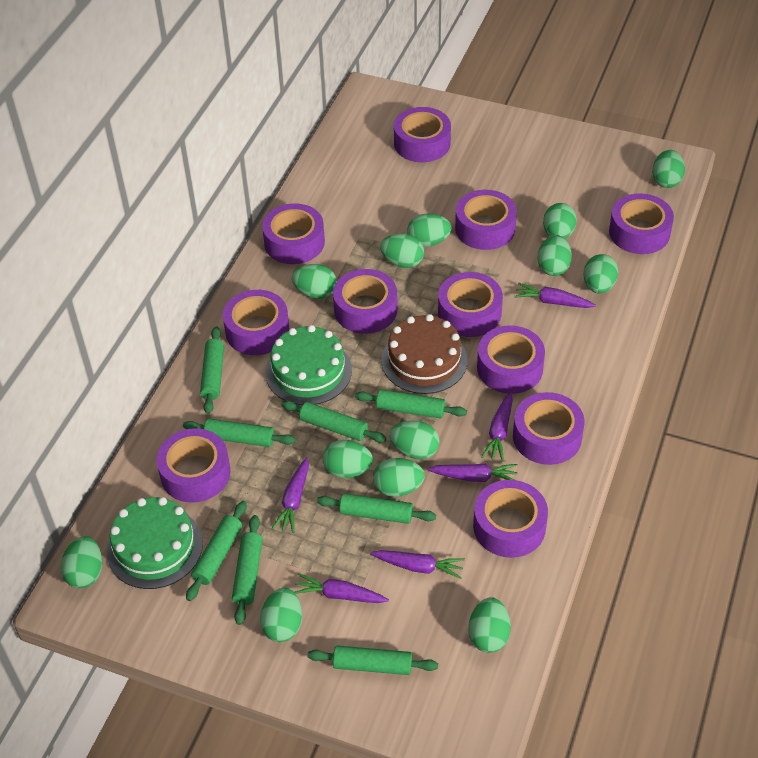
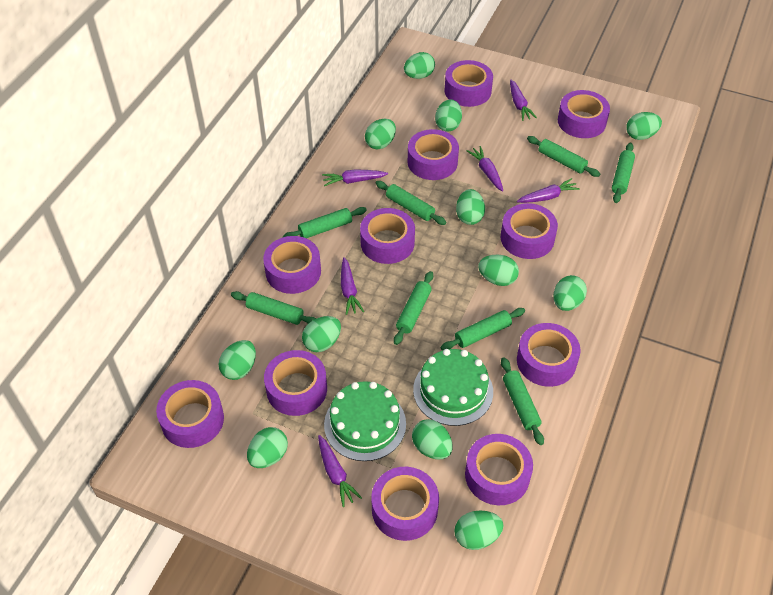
brown cake: [381,314,468,394] = 1 -> none = 0
green egg: [61,536,102,588] [260,588,302,642] [292,264,337,299] [323,440,373,478] [373,458,425,497] [380,233,424,268] [390,420,440,459] [407,213,451,247] [468,597,511,653] [538,235,572,276] [543,203,577,239] [584,254,618,293] [652,150,685,188] = 13 -> [219,340,256,380] [247,427,288,468] [302,316,341,352] [365,119,396,150] [404,52,435,79] [412,419,452,460] [435,99,462,132] [454,510,504,550] [456,189,485,225] [478,254,519,286] [554,275,587,311] [626,112,662,140] = 12

